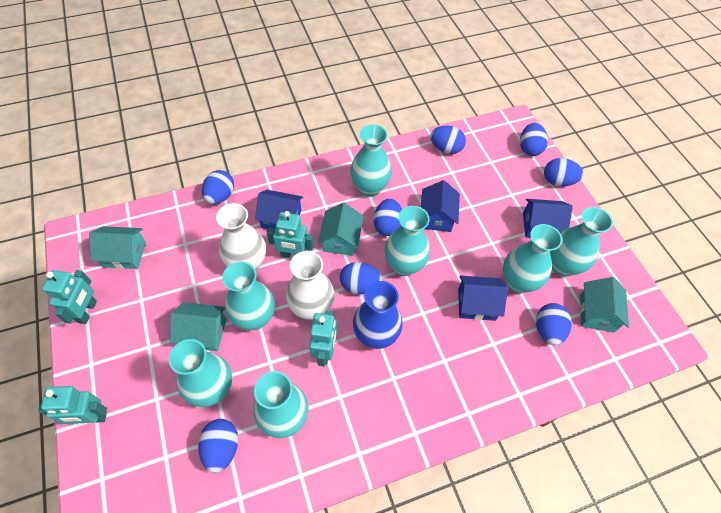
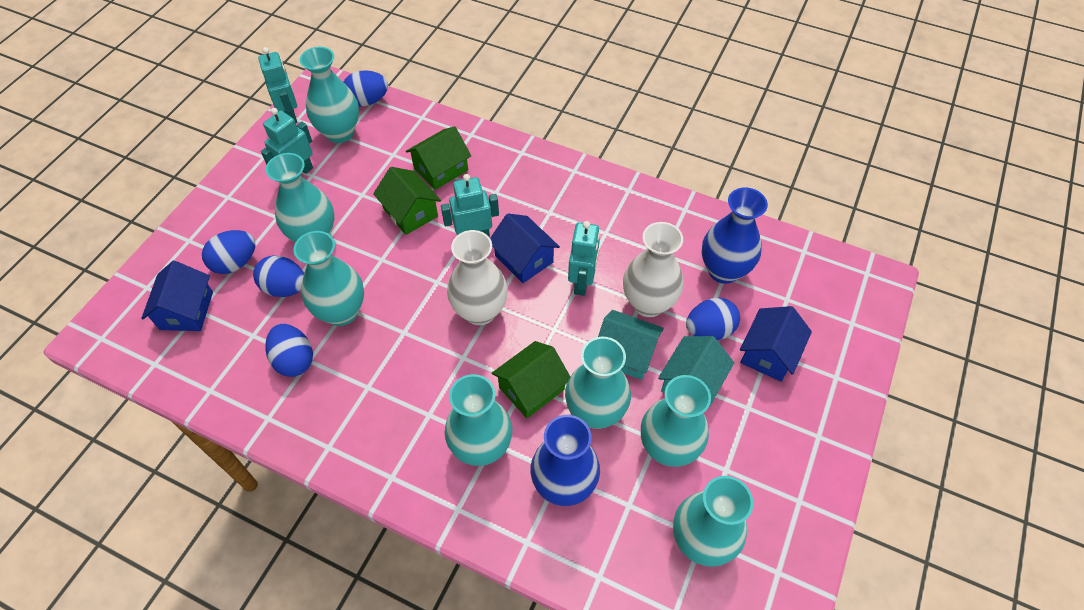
blue egg: [198,419,238,473] [202,170,234,204] [340,262,382,294] [373,199,402,236] [430,126,466,154] [520,123,548,156] [536,303,572,346] [544,158,584,186] = 8 -> [202,230,255,274] [253,256,304,297] [266,324,313,377] [344,70,388,106] [686,298,740,340] = 5
blue house: [255,190,303,231] [421,180,460,232] [458,276,508,321] [523,199,573,237] = 4 -> [141,261,213,331] [490,213,560,283] [740,306,812,382] = 3
blue vase: [353,281,403,349] = 1 -> [530,415,600,506] [702,188,768,284] = 2
green house: none = 0 -> [373,167,441,235] [406,126,471,190] [492,341,570,418] = 3
turquoise house: [89,226,146,269] [170,302,226,351] [318,203,364,256] [580,277,629,333] = 4 -> [598,310,664,380] [658,336,734,406] = 2

